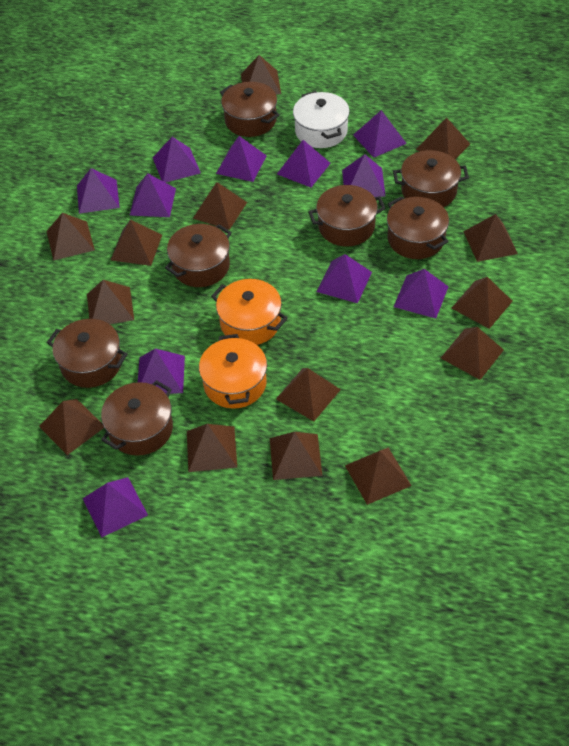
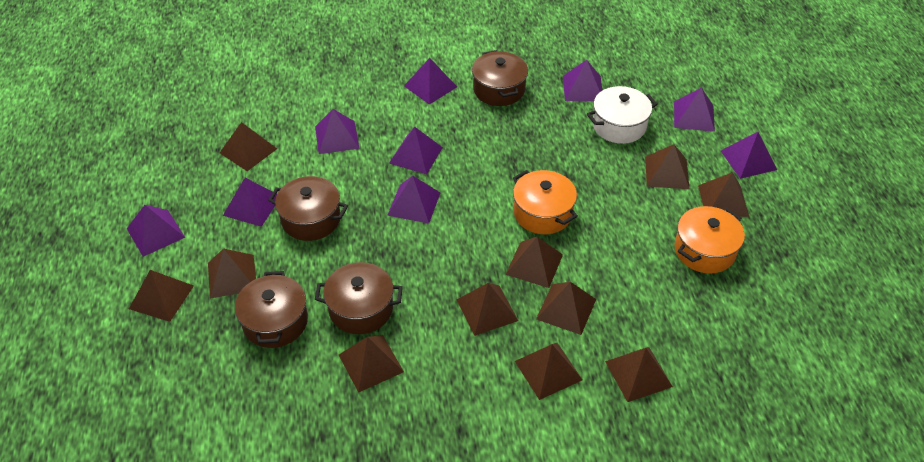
brown pot: [47,319,128,388] [101,380,173,456] [165,224,232,287] [220,82,280,137] [308,185,386,246] [387,196,449,259] [393,150,469,207] = 7 -> [235,271,308,348] [268,176,348,241] [315,262,403,334] [472,50,528,106] = 4
brown pyramid: [39,399,104,455] [46,213,95,261] [87,280,134,324] [111,219,162,266] [187,424,237,472] [193,182,247,230] [241,55,281,95] [270,432,322,480] [276,368,341,421] [345,447,412,505] [416,117,470,159] [441,327,504,380] [452,277,513,329] [463,214,518,262] = 14 -> [129,270,194,322] [208,248,256,299] [220,122,277,171] [339,335,404,393] [457,283,518,336] [505,237,563,288] [515,343,582,400] [536,282,596,335] [605,347,673,402] [645,144,690,189] [698,172,749,217] = 11
purple pyramid: [77,168,120,214] [82,477,148,538] [129,173,176,217] [138,349,185,394] [153,137,201,183] [216,136,267,182] [277,140,331,187] [317,254,372,303] [342,154,386,197] [353,110,407,158] [394,269,449,319] = 11 -> [127,205,185,257] [223,178,277,227] [315,109,360,154] [387,175,440,224] [389,127,443,175] [404,58,457,105] [563,60,602,101] [674,88,715,132] [721,132,777,179] = 9

